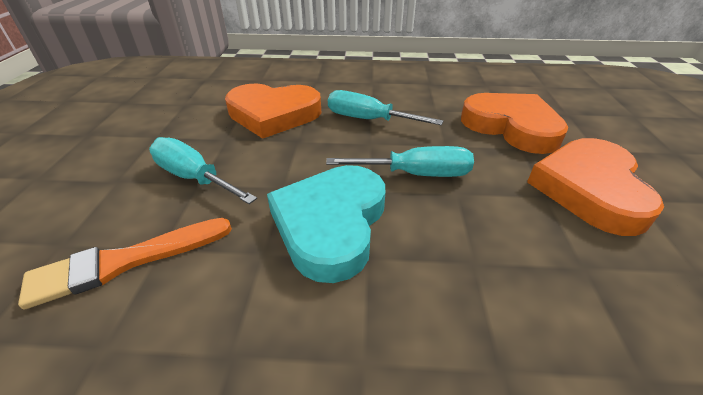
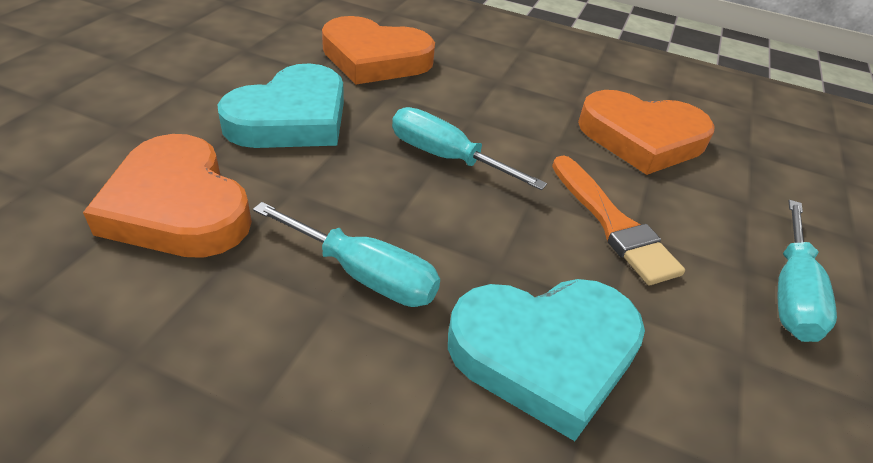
turquoise heart: [267,165,385,283] = 1 -> [217,63,344,148] [448,279,645,441] = 2

